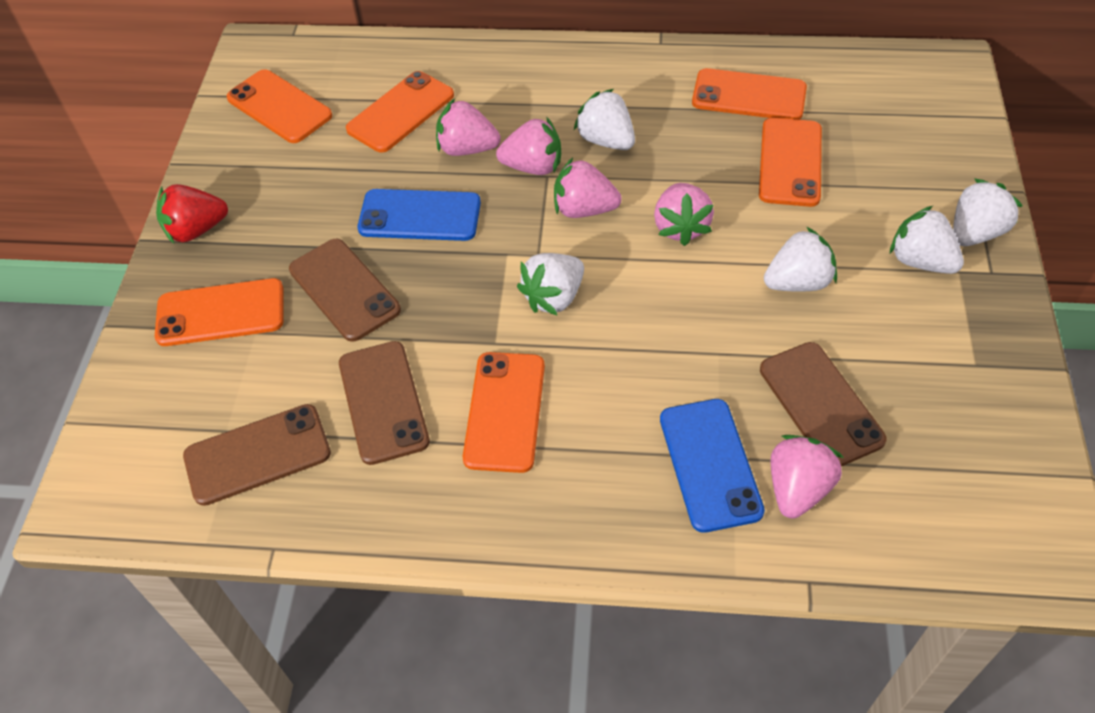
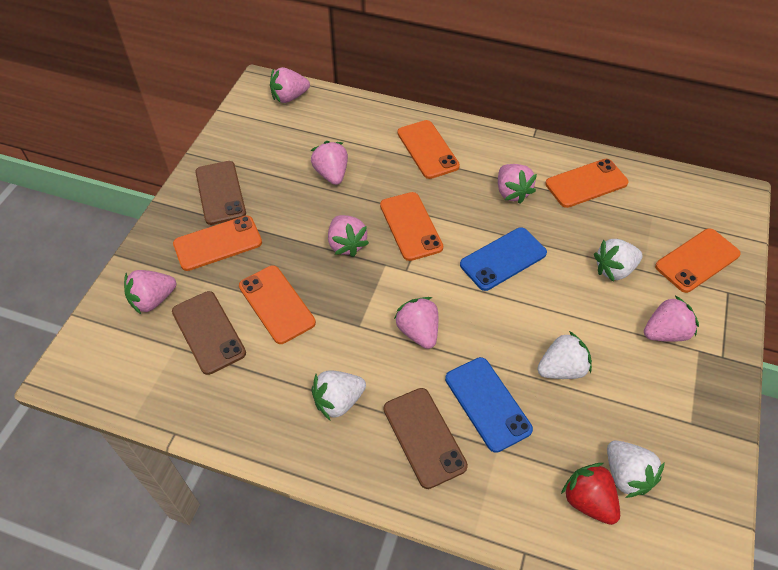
brown phone: [183,404,331,506] [289,239,401,342] [339,341,430,465] [760,342,887,466] = 4 -> [172,291,246,375] [195,161,246,225] [383,388,468,489] = 3
pink strawberry: [436,98,501,156] [496,117,561,175] [554,158,622,218] [654,183,714,246] [770,435,844,519] = 5 -> [124,270,176,314] [270,67,310,103] [311,141,348,185] [328,215,369,257] [394,297,438,349] [498,164,537,204] [644,295,699,342] = 7
white strawberry: [517,253,584,316] [574,89,635,150] [764,227,837,292] [890,206,964,274] [953,178,1023,246] = 5 -> [311,370,366,421] [537,331,592,379] [594,239,643,282] [607,440,665,498] = 4

